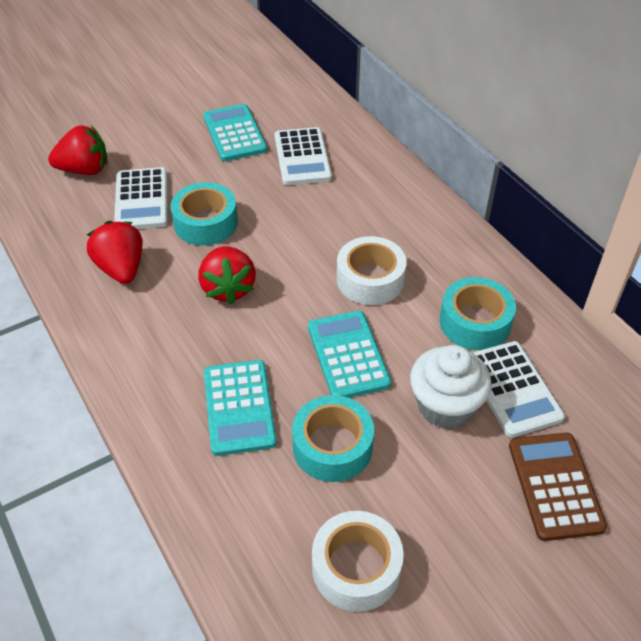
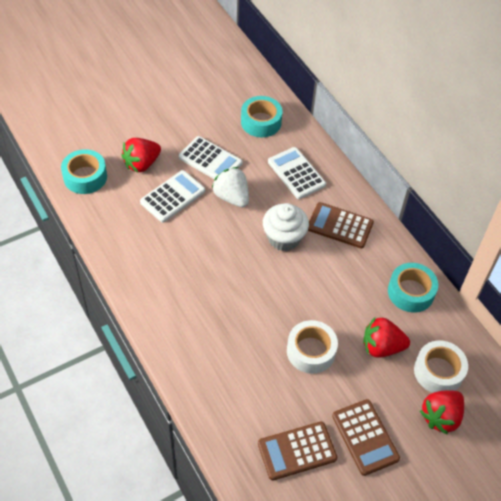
brown calculator: [509,433,607,541] = 1 -> [258,422,337,481] [308,202,374,248] [332,399,400,476] = 3
turquoise calculator: [203,104,267,161] [204,360,277,456] [308,311,391,398] = 3 -> none = 0
white strawberry: none = 0 -> [212,167,249,207] = 1

